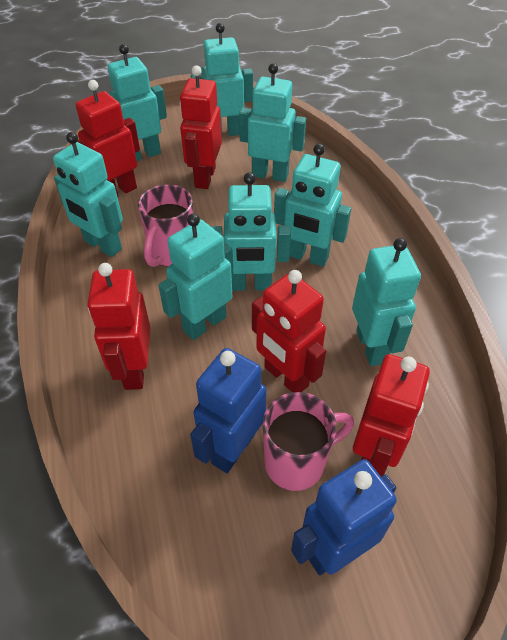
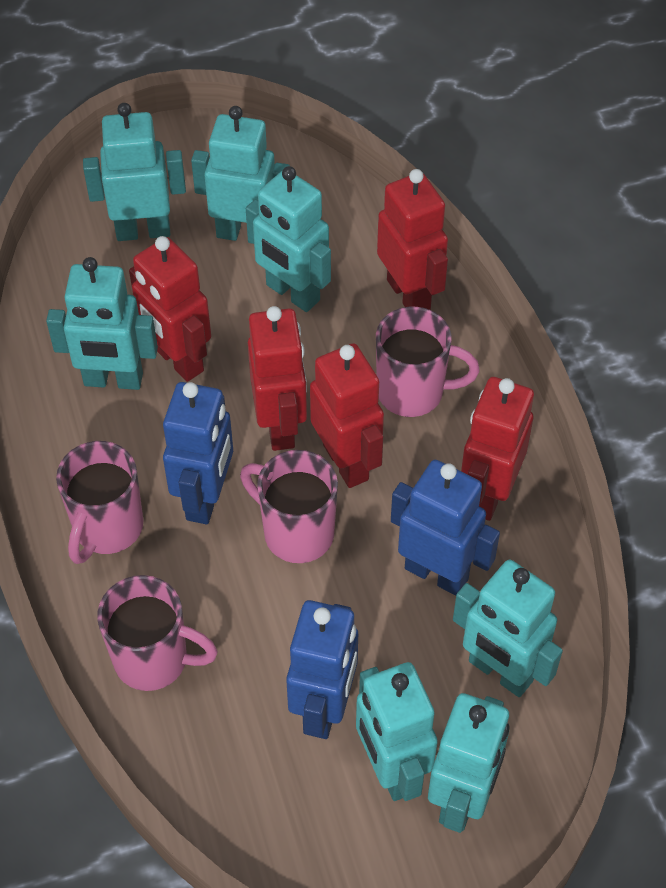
blue robot: [190,348,267,473] [291,459,397,575] = 2 -> [163,382,233,524] [286,600,358,739] [391,460,500,596] = 3
pink mug: [138,184,193,267] [263,392,354,491] = 2 -> [56,441,143,564] [97,575,218,691] [240,450,338,563] [376,307,480,417] = 4
turquoise robot: [53,132,123,257] [108,44,167,161] [158,213,234,340] [191,23,253,136] [211,172,291,291] [239,63,306,182] [274,143,351,267] [352,238,421,366] = 8 -> [46,257,158,390] [83,103,186,241] [191,106,290,244] [246,166,331,312] [356,662,438,801] [428,693,510,833] [453,560,563,697] = 7

